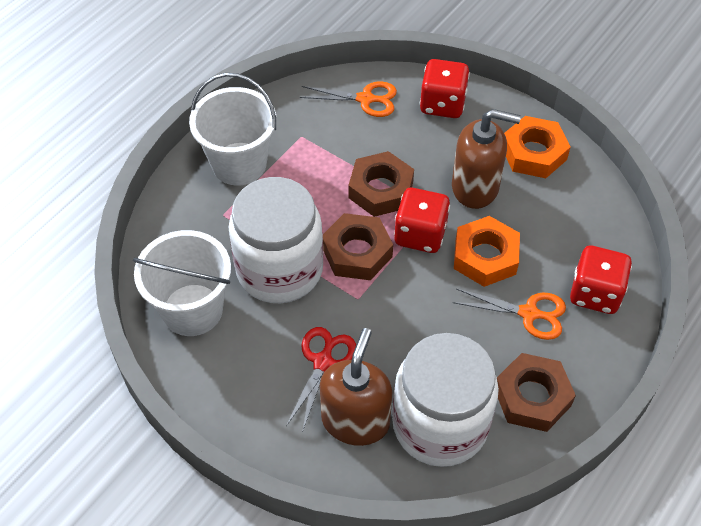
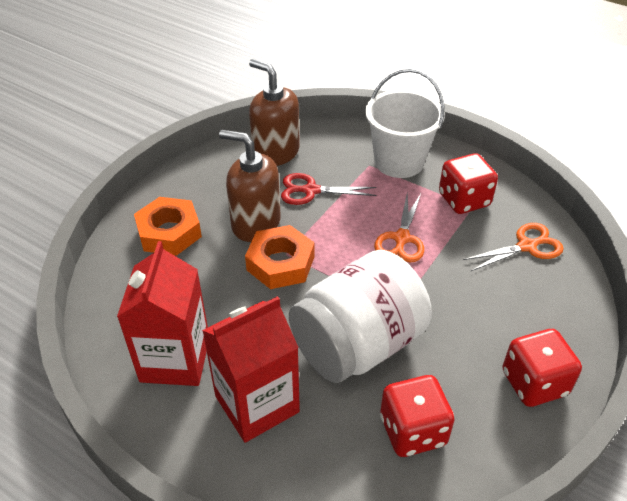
brown nut: [323,213,393,280] [348,151,414,217] [497,353,576,432] = 3 -> none = 0
red carton: none = 0 -> [117,241,208,386] [202,296,300,443] = 2
white bucket: [133,230,231,336] [189,73,276,186] = 2 -> [365,69,445,178] = 1
white jar: [228,177,323,303] [392,333,499,467] = 2 -> [289,250,432,383] = 1

